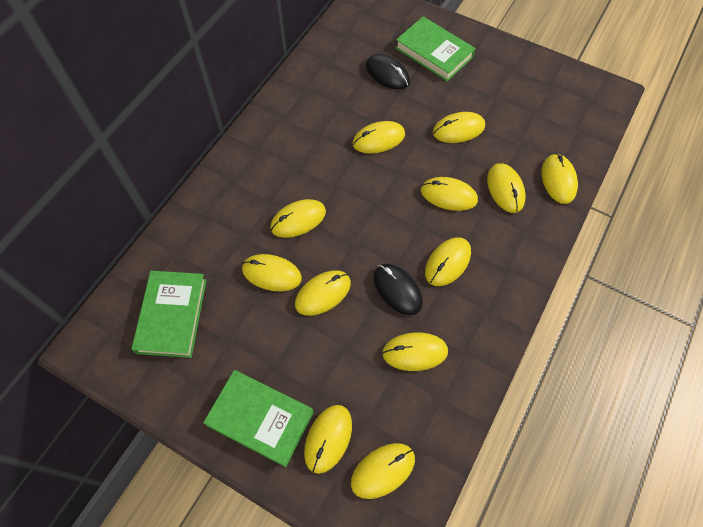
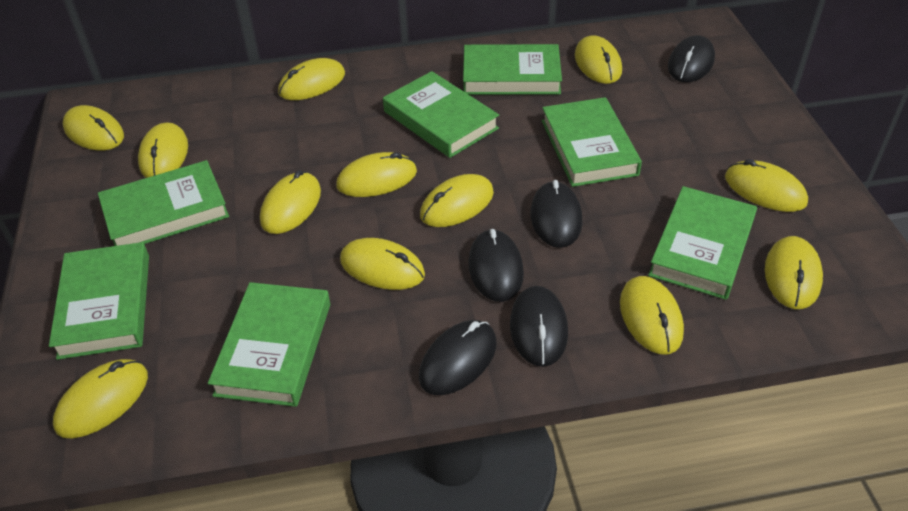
black mouse: [366,54,410,89] [373,264,423,315] = 2 -> [419,320,496,395] [468,229,524,302] [510,286,568,367] [531,180,583,248] [668,35,715,82] = 5
green book: [132,271,207,358] [203,370,314,467] [395,17,476,81] = 3 -> [49,242,149,360] [98,160,229,246] [208,282,330,407] [383,71,499,158] [463,44,562,95] [542,97,642,187] [648,186,757,300] = 7

